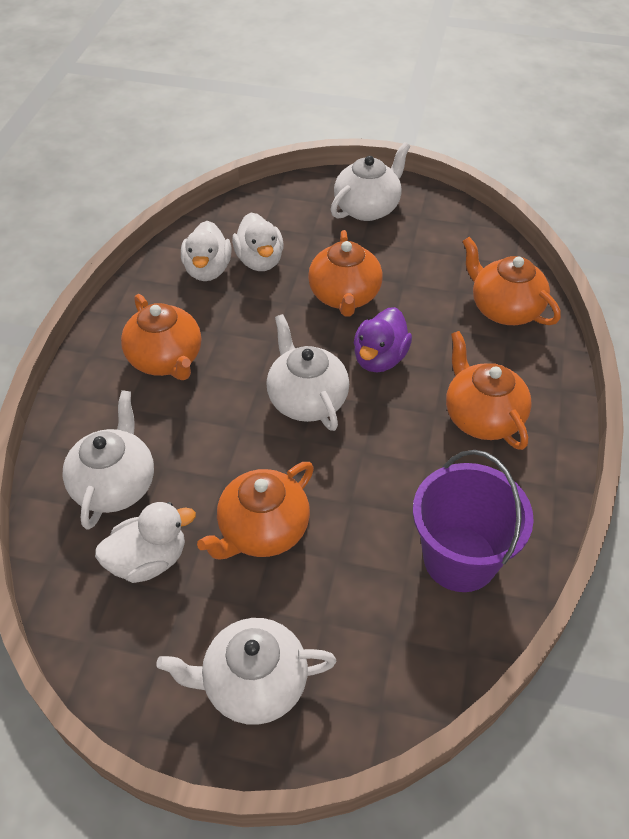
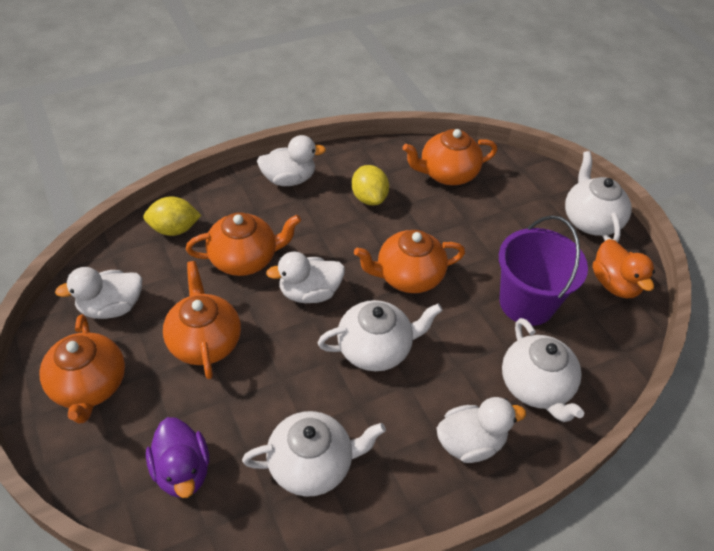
orange duck: none = 0 -> [593,239,655,298] = 1
white duck: [95,502,196,583] [181,221,231,281] [232,213,284,271] = 3 -> [55,267,142,319] [257,135,326,186] [266,252,345,303] [437,397,526,463] = 4
yellow lemon: none = 0 -> [143,196,201,236] [352,165,389,205] = 2

